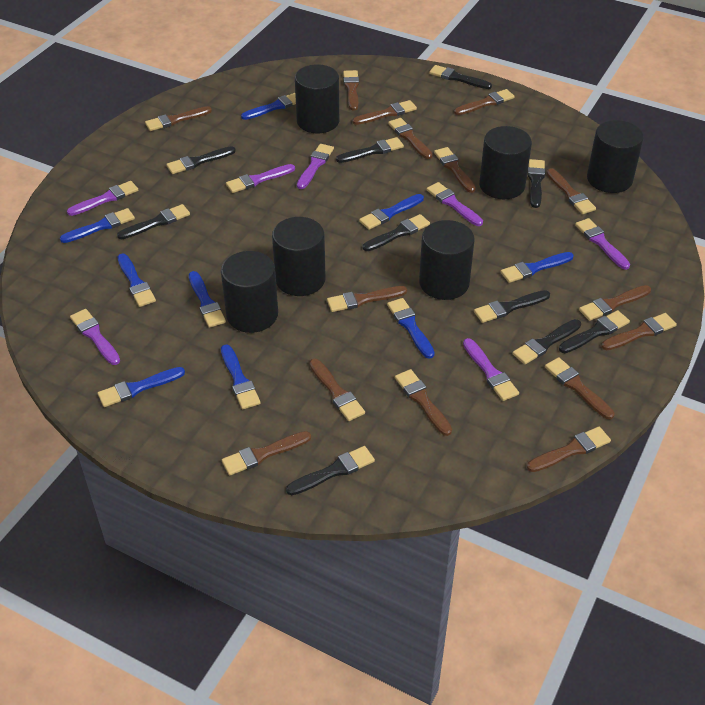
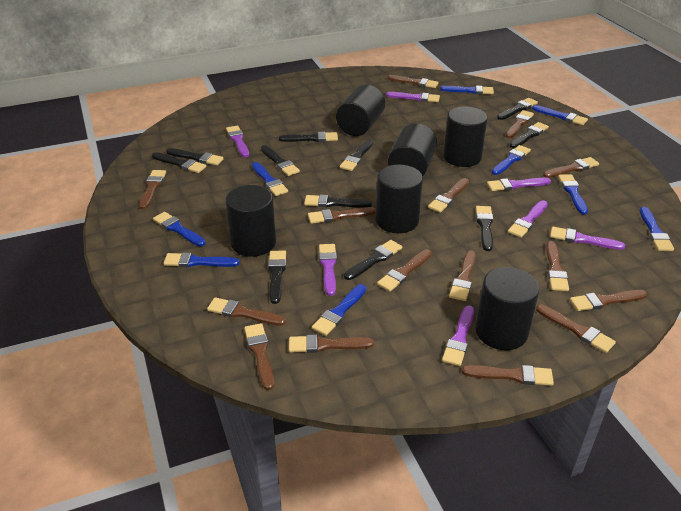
black brush: [117,204,190,239] [166,146,236,174] [286,446,375,495] [336,137,404,163] [363,214,430,251] [429,65,492,89] [474,290,550,323] [512,319,581,364] [528,159,545,208] [559,310,630,353] = 10 -> [152,152,206,173] [166,148,224,165] [261,145,300,176] [268,251,286,304] [279,132,338,142] [304,195,372,208] [340,139,373,171] [344,240,402,280] [476,206,493,251] [497,98,538,120] [510,122,549,148] = 11

